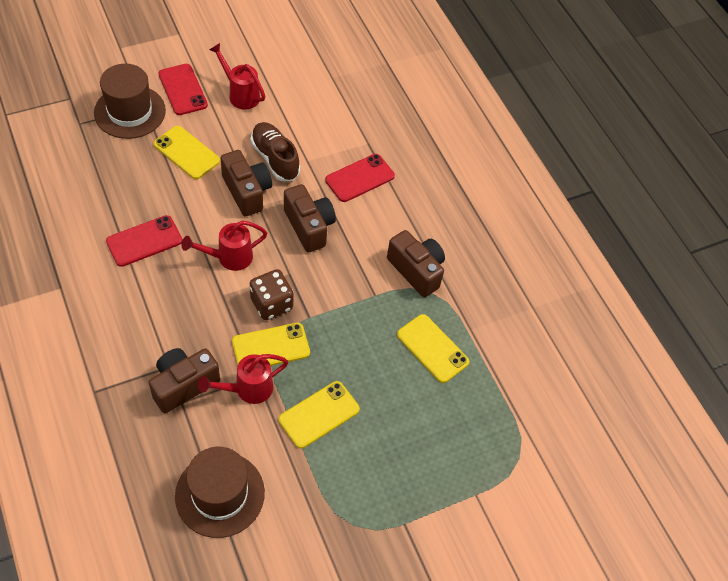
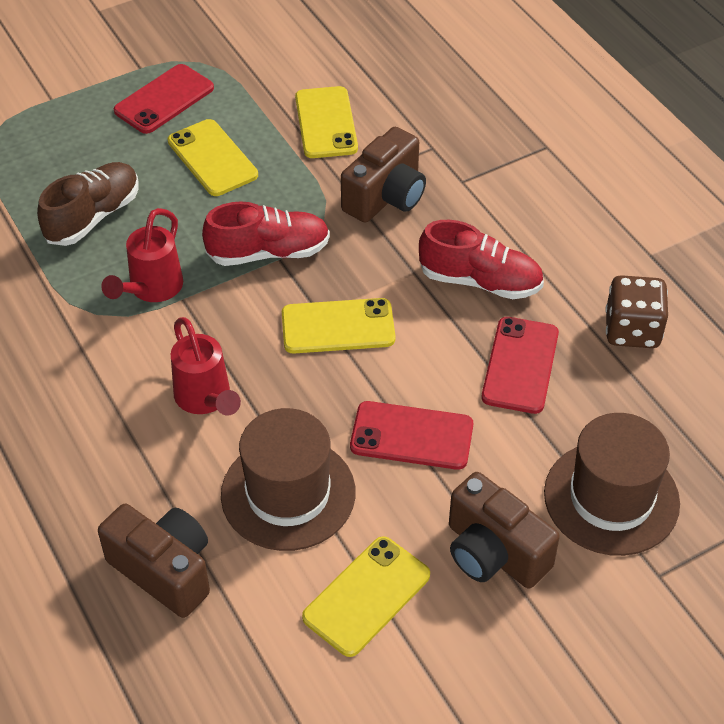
brown camera: [149,348,220,413] [221,150,272,217] [284,184,336,252] [387,230,445,297] = 4 -> [98,504,210,618] [341,127,426,223] [449,472,560,588] = 3
red shoe: none = 0 -> [202,202,330,266] [419,220,544,299] = 2
red watering can: [181,221,267,271] [198,354,288,404] [209,43,265,110] = 3 -> [101,208,183,302] [171,317,241,415] = 2

